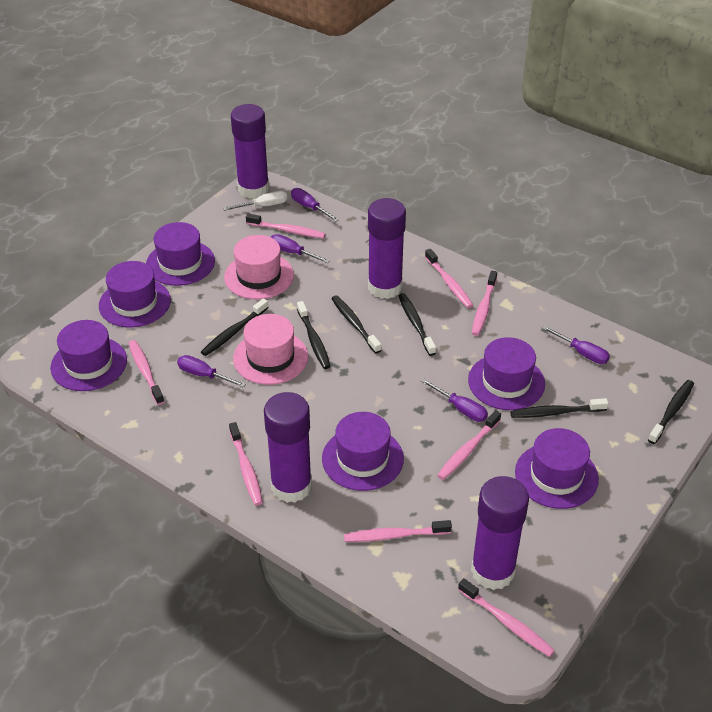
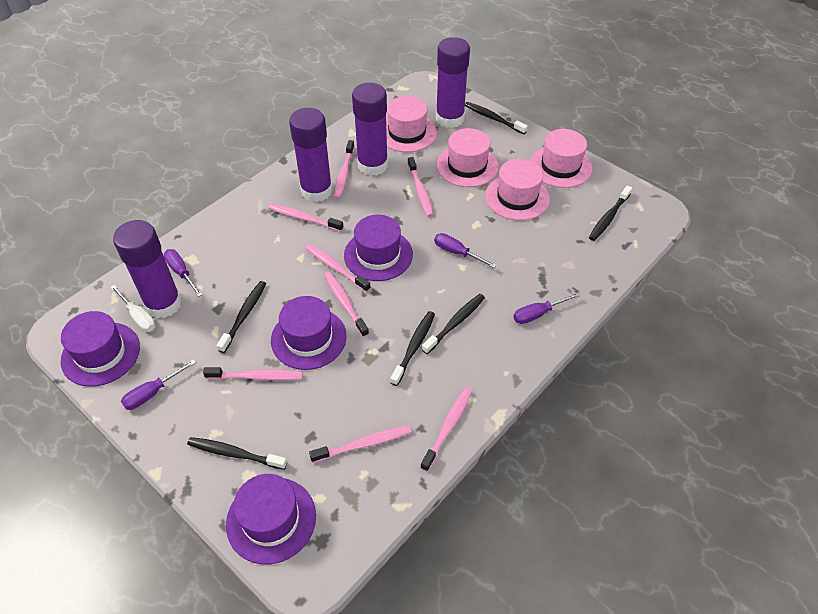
pink hat: [224,235,294,300] [233,314,308,385] = 2 -> [386,96,437,152] [436,128,499,187] [485,159,550,221] [530,129,592,188] = 4
purple hat: [50,320,127,391] [99,261,171,328] [146,222,215,286] [322,412,404,491] [468,337,545,410] [515,428,599,509] = 6 -> [61,311,140,387] [226,474,316,565] [271,296,347,370] [344,215,413,281] = 4
purple screwdriver: [177,355,246,388] [271,234,330,263] [291,188,339,222] [421,379,488,422] [542,326,610,364] = 5 -> [121,359,196,410] [164,249,202,297] [434,233,497,268] [513,293,580,324] = 4

